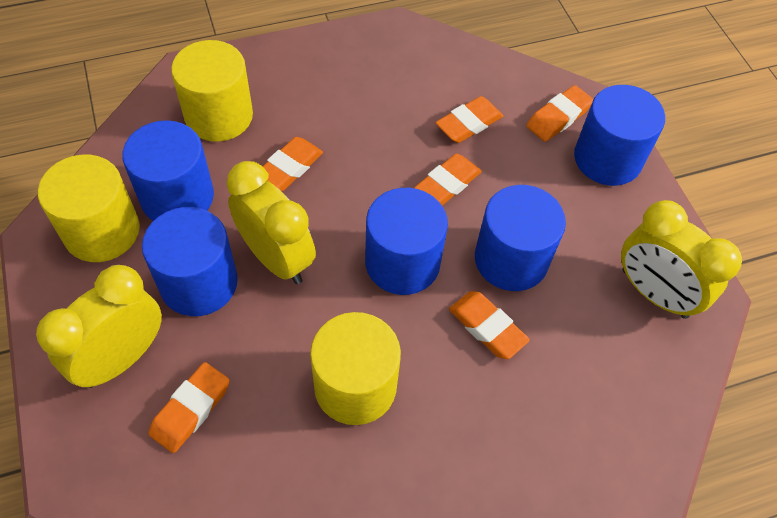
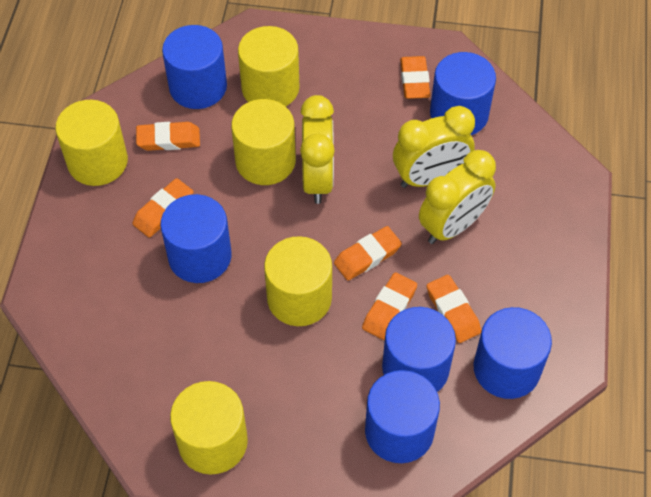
blue cylinder: [122,120,214,221] [142,207,238,316] [365,188,448,295] [475,185,566,291] [574,85,665,186] = 5 -> [160,194,231,283] [162,25,227,109] [365,370,440,463] [382,307,456,392] [430,52,496,135] [474,307,552,399] = 6
yellow cylinder: [38,154,140,262] [171,40,253,142] [310,312,401,425] = 3 -> [55,100,128,186] [170,381,248,474] [231,99,296,185] [238,26,300,107] [264,236,332,326] = 5

